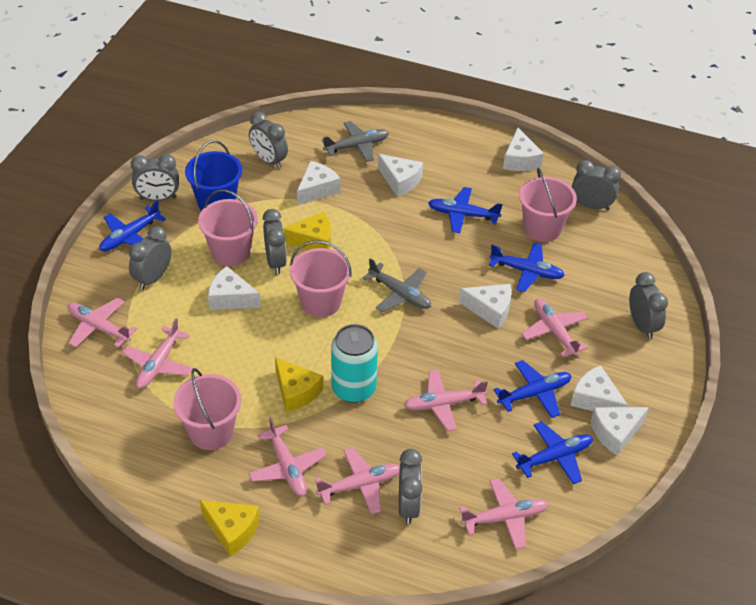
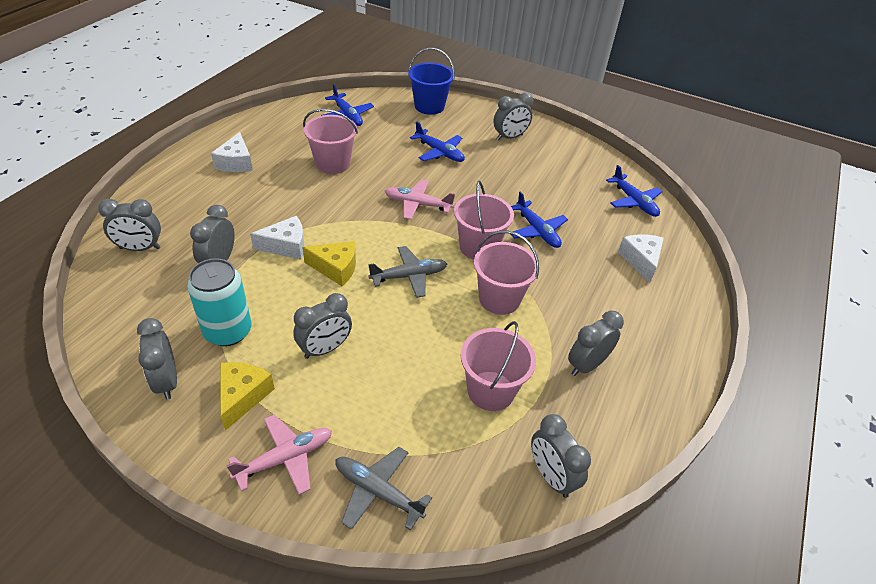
blue plane: [99,200,166,251] [428,187,503,233] [489,243,565,292] [493,360,572,418] [512,421,593,484] = 5 -> [321,84,374,126] [410,121,465,162] [511,191,568,248] [606,165,663,217] = 4
pink plane: [68,298,137,348] [122,318,193,389] [249,417,327,496] [315,448,400,514] [404,370,488,431] [459,479,548,549] [521,298,588,357] = 7 -> [226,414,332,495] [385,180,455,220] = 2
white cheese: [208,266,261,310] [297,161,340,205] [378,154,423,197] [459,284,511,328] [503,128,544,171] [570,365,628,411] [591,407,649,456] = 7 -> [211,132,253,172] [250,216,305,260] [618,234,664,283] = 3
yellow cheese: [200,500,260,556] [275,357,323,412] [283,212,331,250] = 3 -> [220,362,275,431] [303,241,356,286] = 2

